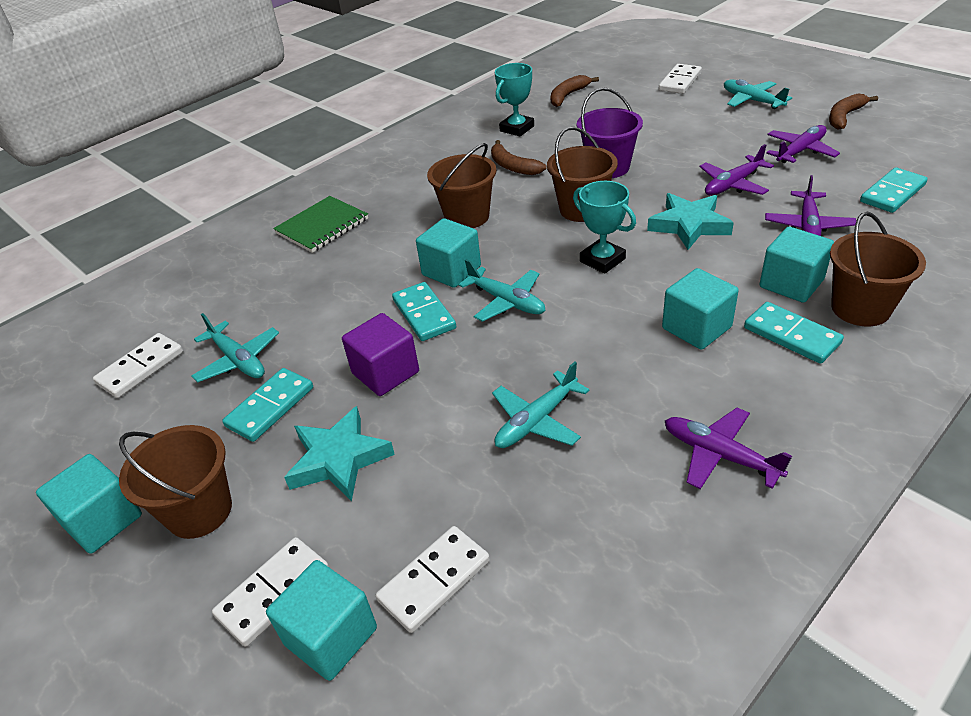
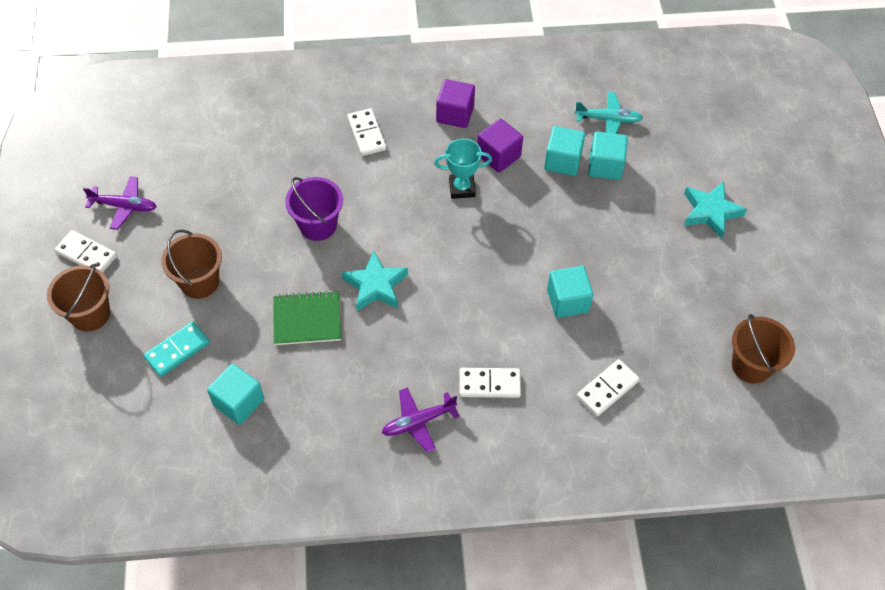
brown banana: [491,140,546,175] [551,75,599,107] [829,94,878,130] = 3 -> none = 0
brown bucket: [119,425,232,539] [427,143,496,228] [547,127,618,222] [830,211,926,326] = 4 -> [47,264,110,332] [161,229,222,299] [732,314,795,384] = 3
purple cube: [342,313,419,396] = 1 -> [436,79,475,128] [477,119,523,173] = 2
purple plane: [665,408,792,489] [699,144,774,196] [765,175,856,236] [766,125,840,163] = 4 -> [83,176,157,230] [382,387,460,452] = 2
turquoise cube: [36,454,142,554] [266,560,377,681] [416,218,481,288] [662,268,739,350] [760,227,834,303] = 5 -> [207,364,264,425] [544,126,585,176] [547,266,593,318] [588,132,628,180] = 4
turquoise domino: [222,368,313,442] [392,282,456,341] [744,302,844,364] [860,167,928,213] = 4 -> [144,322,210,377] = 1
turquoise plane: [192,313,279,382] [458,259,545,322] [492,362,590,448] [724,79,792,109] = 4 -> [574,92,643,134] = 1
turquoise trophy: [495,63,534,136] [573,181,636,274] = 2 -> [434,139,492,199] = 1

